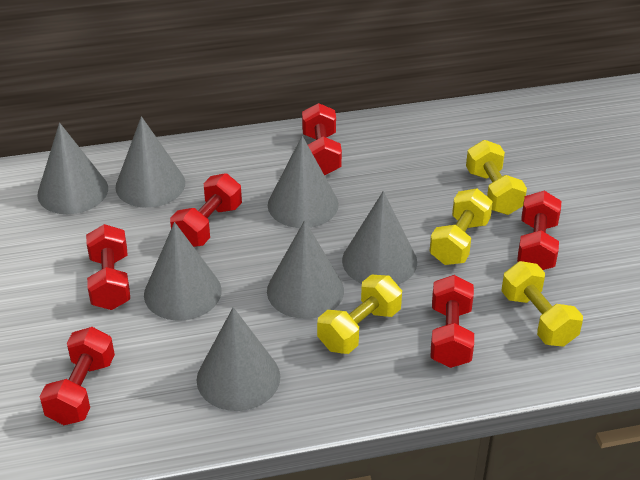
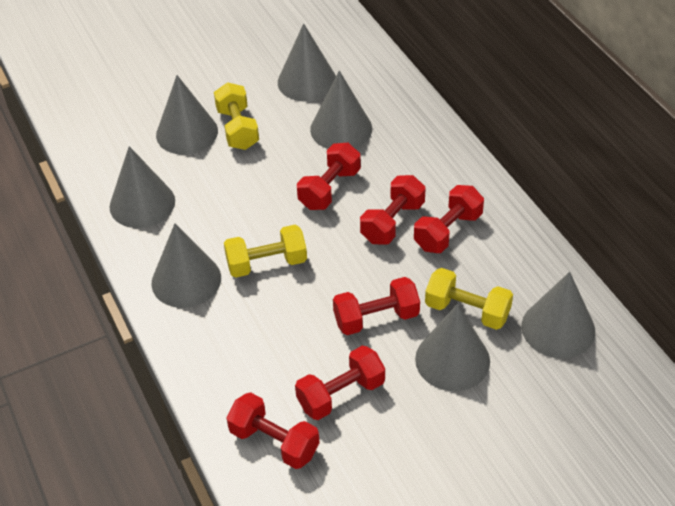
yellow dumbbell: [317,275,402,354] [430,189,493,265] [466,140,527,215] [502,261,583,347] = 4 -> [214,82,259,150] [224,225,307,278] [425,268,513,330] = 3

